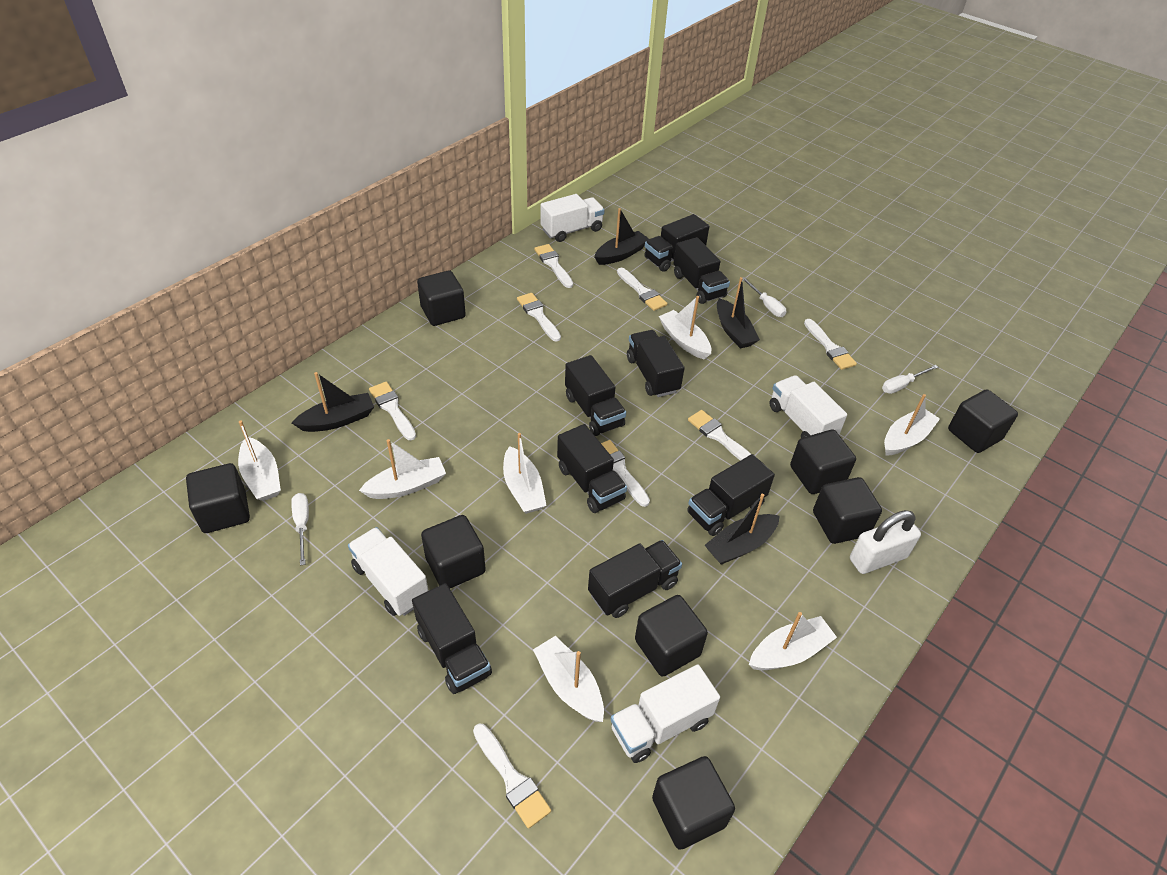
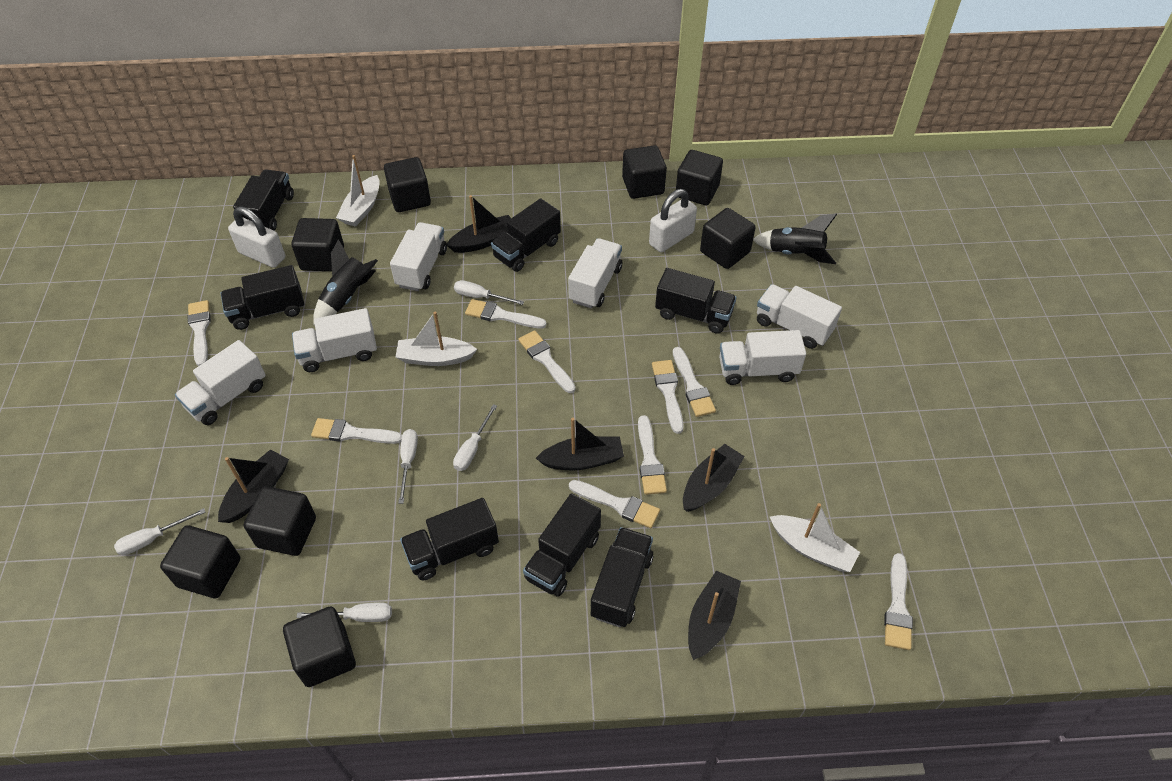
black boat: [292,372,374,432] [595,208,649,265] [704,494,780,565] [717,277,760,349] = 4 -> [218,449,289,523] [446,195,511,253] [536,418,624,470] [683,444,745,512] [688,571,741,660] = 5
black rocket: none = 0 -> [313,239,378,325] [753,213,837,264] = 2
black truck: [412,583,492,694] [557,424,627,513] [565,355,626,436] [588,540,682,618] [627,330,685,397] [644,214,710,272] [673,237,730,304] [687,454,775,536] = 8 -> [220,265,304,330] [233,170,294,231] [400,498,499,580] [491,198,561,272] [523,493,601,597] [591,527,654,627] [655,268,737,334] = 7
white boat: [238,421,281,501] [359,439,446,499] [503,433,547,514] [533,636,604,722] [659,296,711,360] [749,612,837,670] [884,394,940,456] = 7 -> [336,155,379,227] [396,311,477,366] [770,503,860,572] = 3
white brush: [369,382,416,440] [473,724,551,829] [517,293,561,342] [534,244,573,288] [601,440,650,507] [617,268,667,311] [688,410,751,461] [804,319,857,370] = 8 -> [188,300,211,366] [311,418,402,444] [465,299,547,329] [518,330,576,393] [569,480,660,528] [638,415,667,495] [652,360,684,434] [673,347,716,417] [884,553,913,650] = 9
white padlock: [850,510,921,574] = 1 -> [228,207,285,268] [649,189,697,252] = 2
white screwdriver: [291,493,309,565] [742,277,786,317] [882,365,938,394] = 3 -> [114,508,206,555] [296,602,392,622] [398,429,418,504] [453,404,497,471] [454,280,524,305] = 5
white truck: [348,527,429,616] [541,194,605,242] [611,664,720,763] [770,375,847,438] = 4 -> [175,340,266,425] [292,308,377,372] [390,222,447,291] [568,238,622,308] [719,330,806,385] [757,284,842,349] = 6

